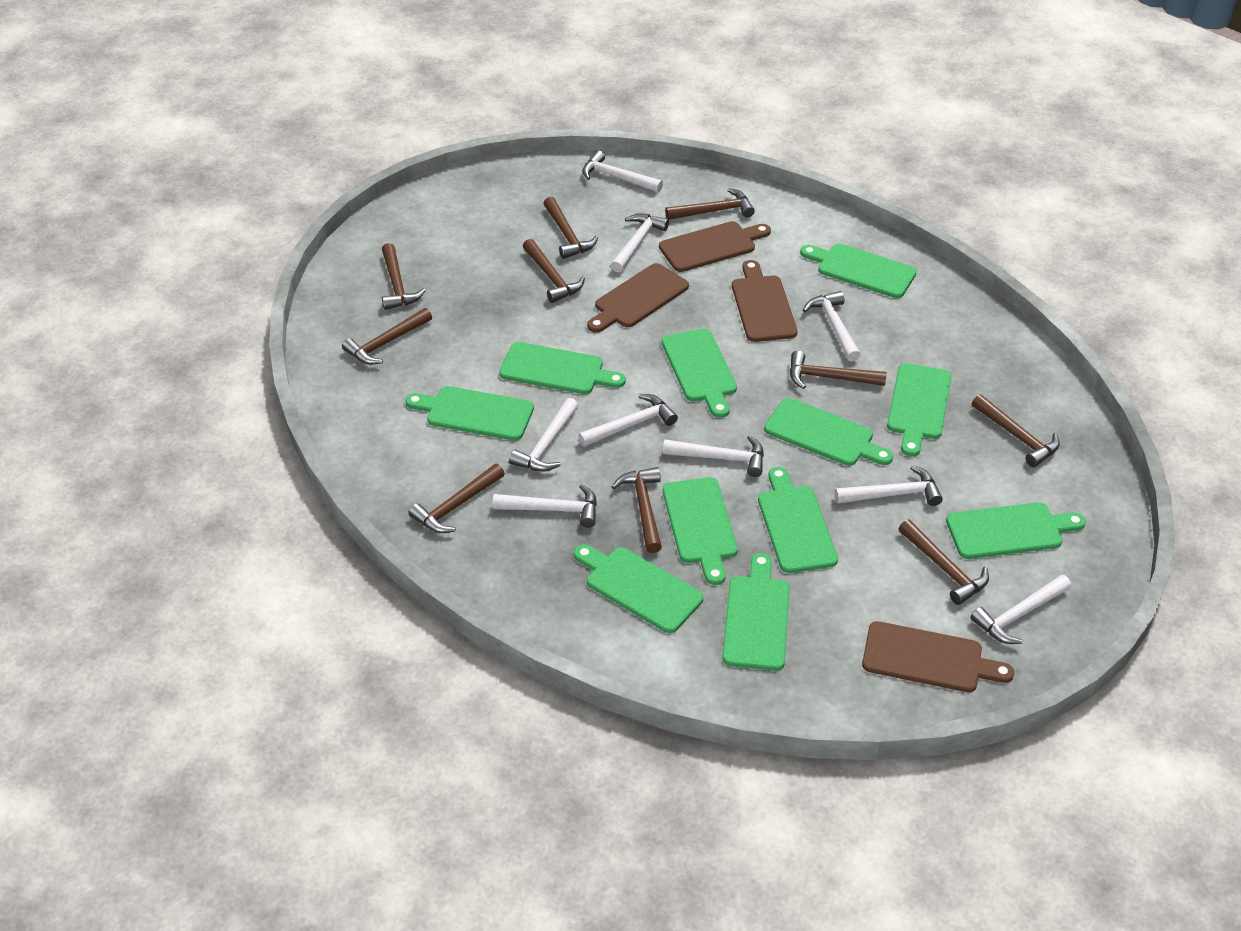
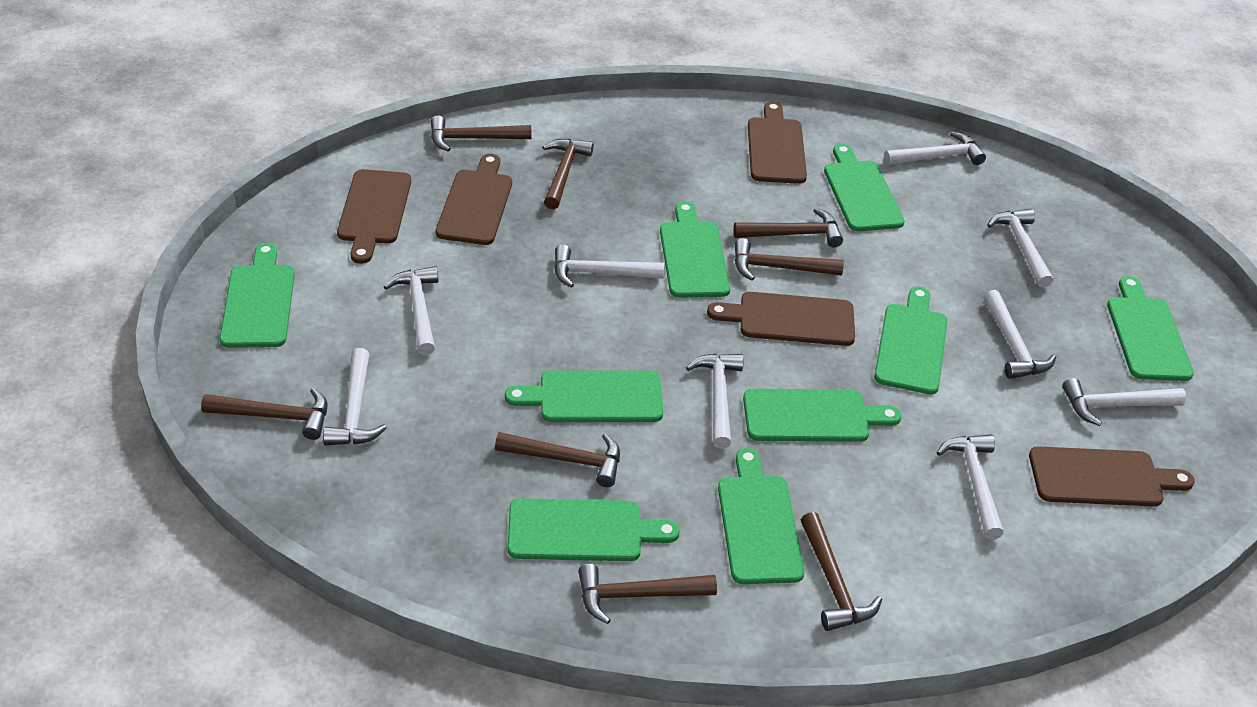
brown cutting board: [587,263,689,333] [659,221,771,272] [732,260,797,342] [862,621,1014,692] = 4 -> [337,169,411,264] [436,154,512,245] [707,292,855,346] [748,101,807,184] [1029,446,1195,507] = 5
brown hammer: [342,308,432,365] [382,243,426,310] [408,464,505,533] [523,239,585,303] [543,197,598,259] [612,467,662,553] [665,188,755,220] [790,351,887,389] [899,519,989,605] [972,394,1060,467] = 10 -> [201,388,327,440] [430,115,532,152] [495,432,620,487] [542,139,594,209] [578,564,717,624] [734,208,843,247] [734,238,844,280] [801,512,882,631] = 8
green cutting board: [405,386,534,441] [499,342,626,394] [574,544,703,633] [662,329,737,418] [663,477,738,585] [722,553,790,671] [758,467,838,573] [764,398,893,466] [800,244,917,298] [887,363,951,457] [946,502,1086,559] = 11 -> [220,243,295,348] [505,370,663,422] [508,498,680,561] [660,201,731,298] [718,448,805,584] [743,389,902,442] [824,144,905,231] [874,287,947,395] [1107,276,1194,381] = 9

